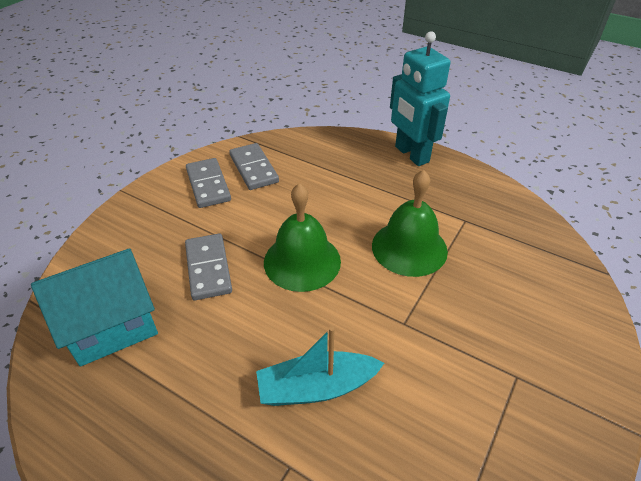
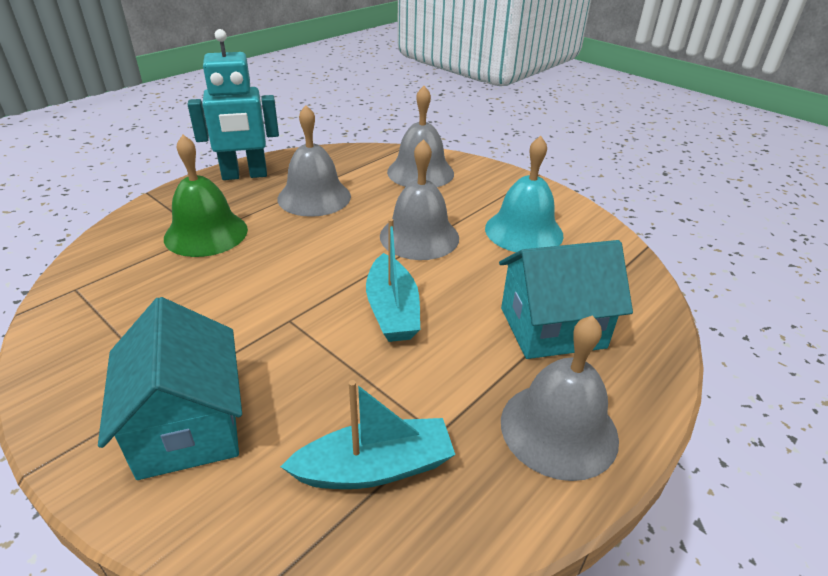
green bell: [264,183,341,292] [372,170,448,277] = 2 -> [164,135,248,257] = 1
grey bell: none = 0 -> [278,105,351,217] [380,139,459,260] [387,86,454,187] [501,315,619,481] = 4
grey domino: [185,233,232,300] [186,158,231,208] [229,143,279,190] = 3 -> none = 0
turquoise bell: none = 0 -> [485,136,564,252] = 1
turquoise boat: [256,326,384,406] = 1 -> [280,380,455,489] [366,218,420,342] = 2
turquoise house: [31,248,158,367] = 1 -> [98,297,242,480] [499,240,633,359] = 2

